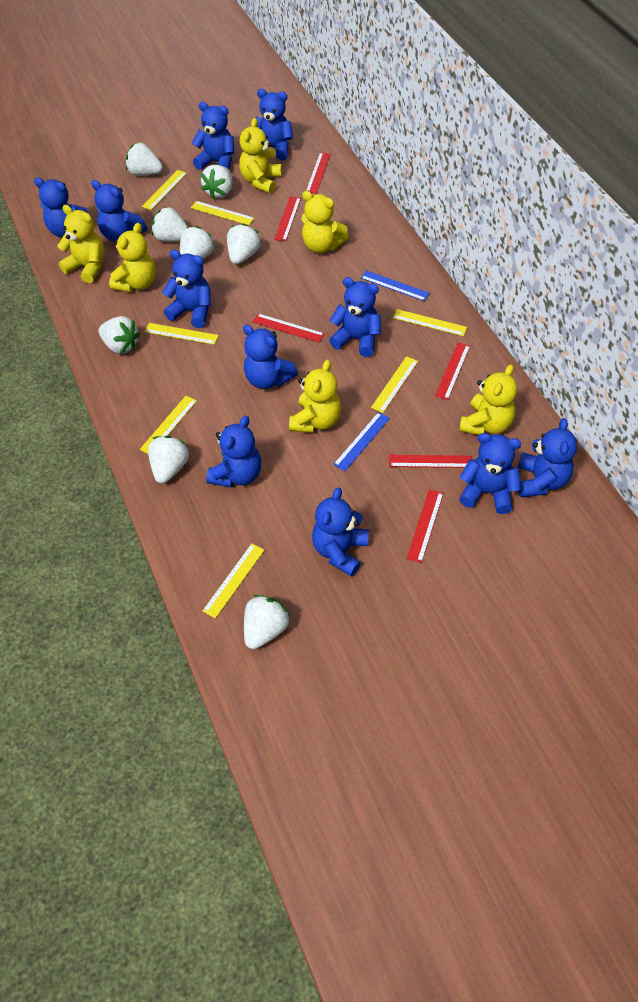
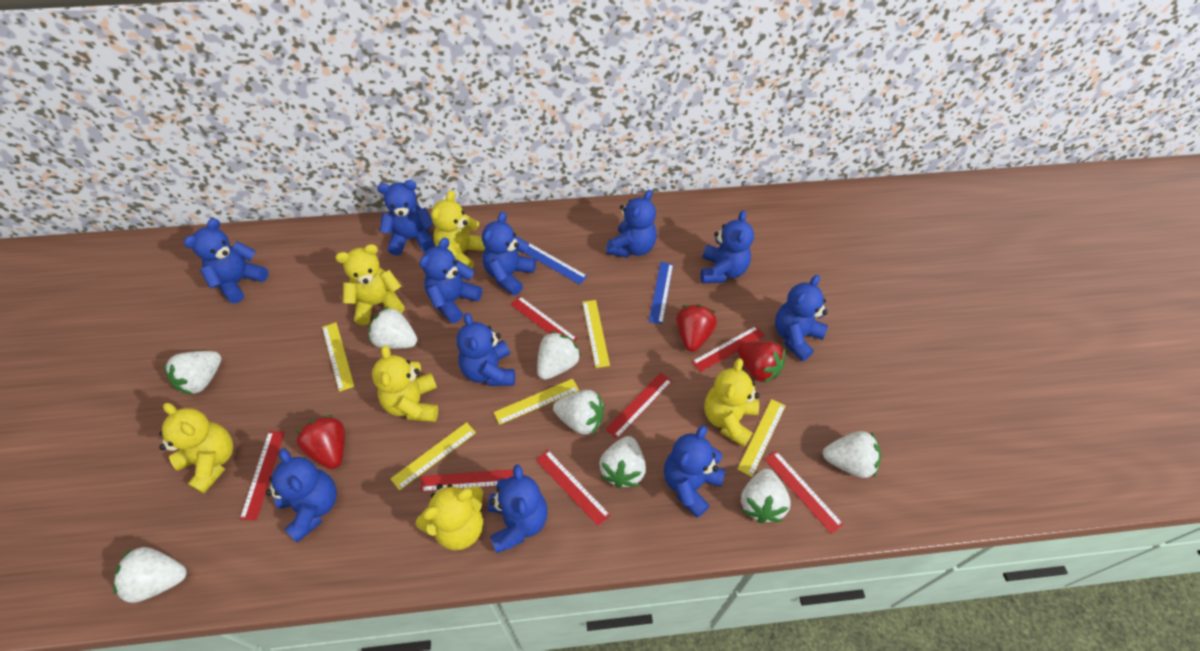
red ruler: [253,313,325,343] [274,197,301,241] [306,152,331,194] [389,455,472,468] [407,489,444,563] [435,343,470,400] = 6 -> [240,431,285,520] [420,469,514,492] [510,296,577,342] [536,450,610,526] [605,373,672,439] [692,326,765,372] [765,451,843,534] = 7
red strawberry: none = 0 -> [295,415,345,469] [676,304,717,352] [737,341,786,384] = 3
yellow ruler: [140,396,197,454] [142,170,187,210] [145,323,219,345] [191,201,254,225] [202,543,264,618] [371,356,418,413] [393,309,467,336] = 7 -> [322,322,354,392] [390,422,476,491] [494,379,579,425] [582,300,610,368] [737,399,785,477] = 5

